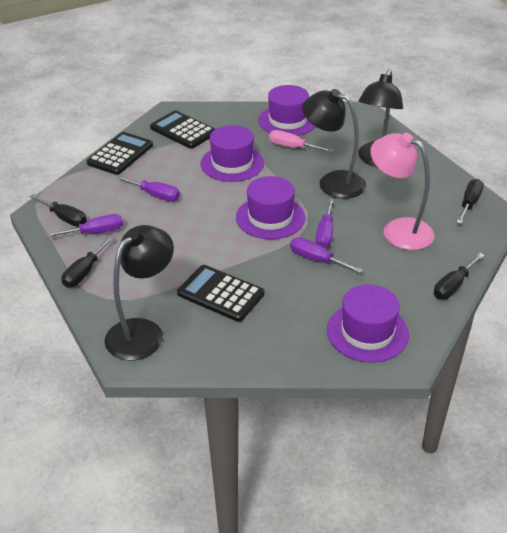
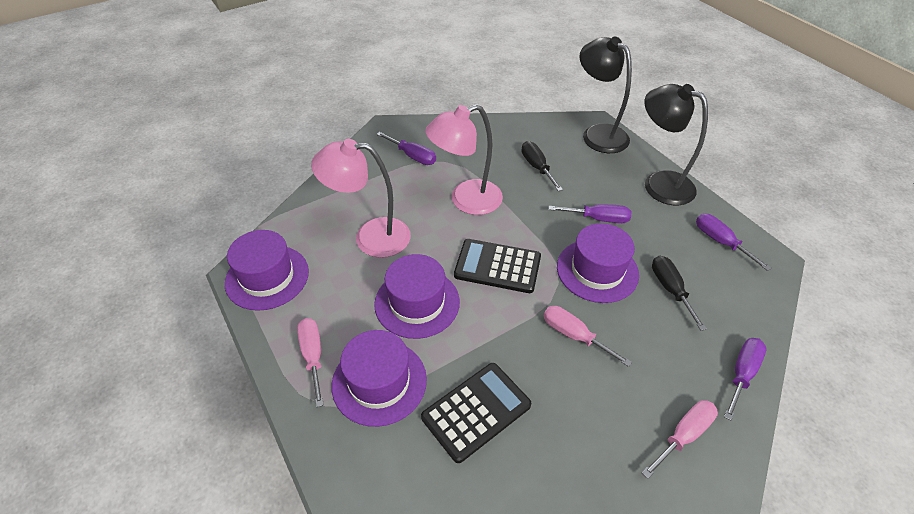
black calculator: [87,132,153,175] [150,111,215,149] [177,265,265,322] = 3 -> [421,363,531,463] [454,239,541,293] = 2
black lamp: [105,225,174,361] [302,89,366,199] [358,69,403,167] = 3 -> [580,37,632,153] [644,84,708,206] = 2
black screwdriver: [29,194,87,227] [62,236,114,288] [434,253,485,299] [457,179,484,224] = 4 -> [522,141,563,191] [652,255,707,331] = 2
pink lamp: [370,133,435,250] = 1 -> [311,139,411,258] [425,104,503,215] = 2
pink screwdriver: [269,130,333,152] = 1 -> [297,318,324,407] [544,306,632,367] [642,400,718,479] = 3

